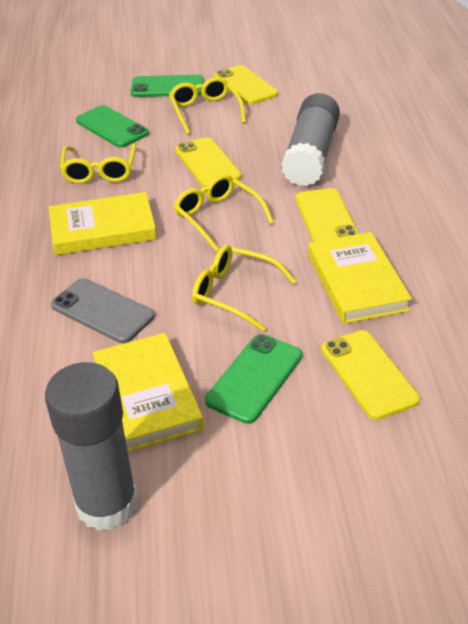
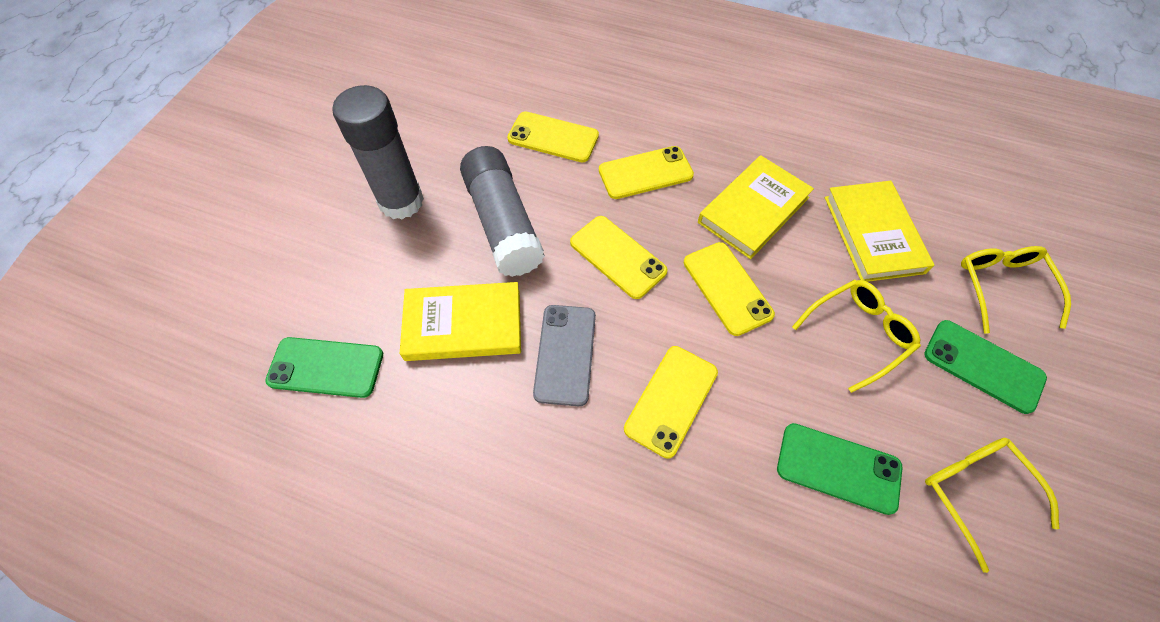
yellow glasses: [60,143,136,184] [169,77,246,135] [174,174,274,251] [192,245,296,331] = 4 -> [792,280,921,393] [925,438,1059,573] [961,246,1071,334] = 3
yellow phone: [175,137,241,187] [214,65,278,104] [295,188,359,242] [321,330,420,420] = 4 -> [507,111,599,162] [570,216,668,299] [599,146,694,199] [624,346,718,459] [684,242,775,336] = 5

